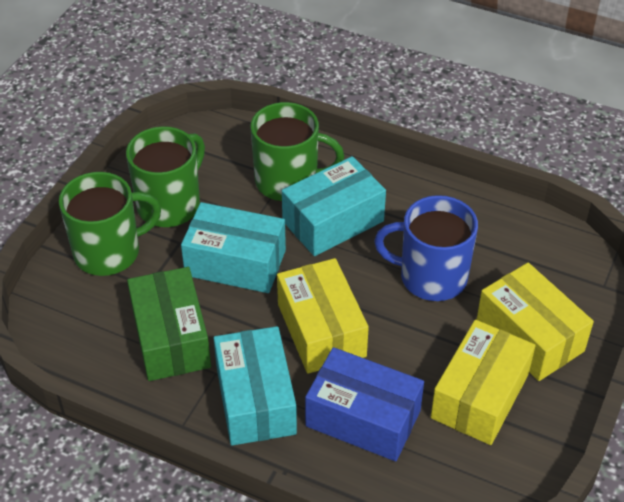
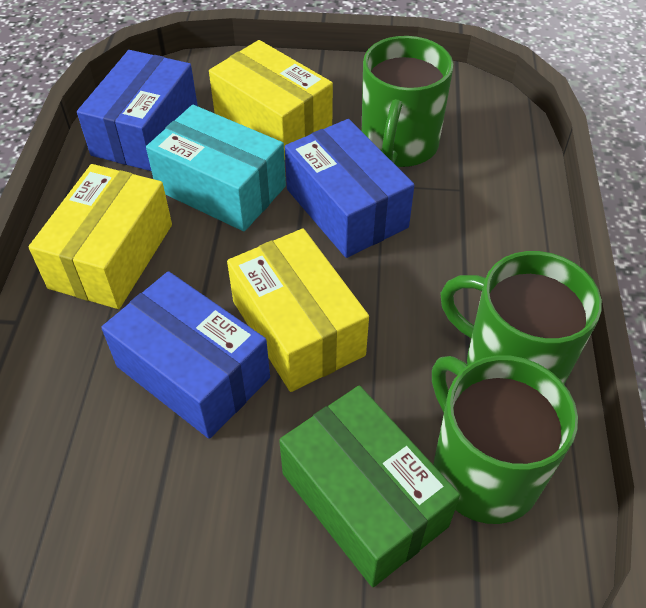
blue box: [305,347,424,461] = 1 -> [77,50,198,171] [101,271,270,439] [285,119,414,258] = 3
blue mug: [374,195,478,301] = 1 -> none = 0
turquoise box: [181,202,286,293] [213,326,297,446] [282,156,386,256] = 3 -> [146,105,286,231] = 1

